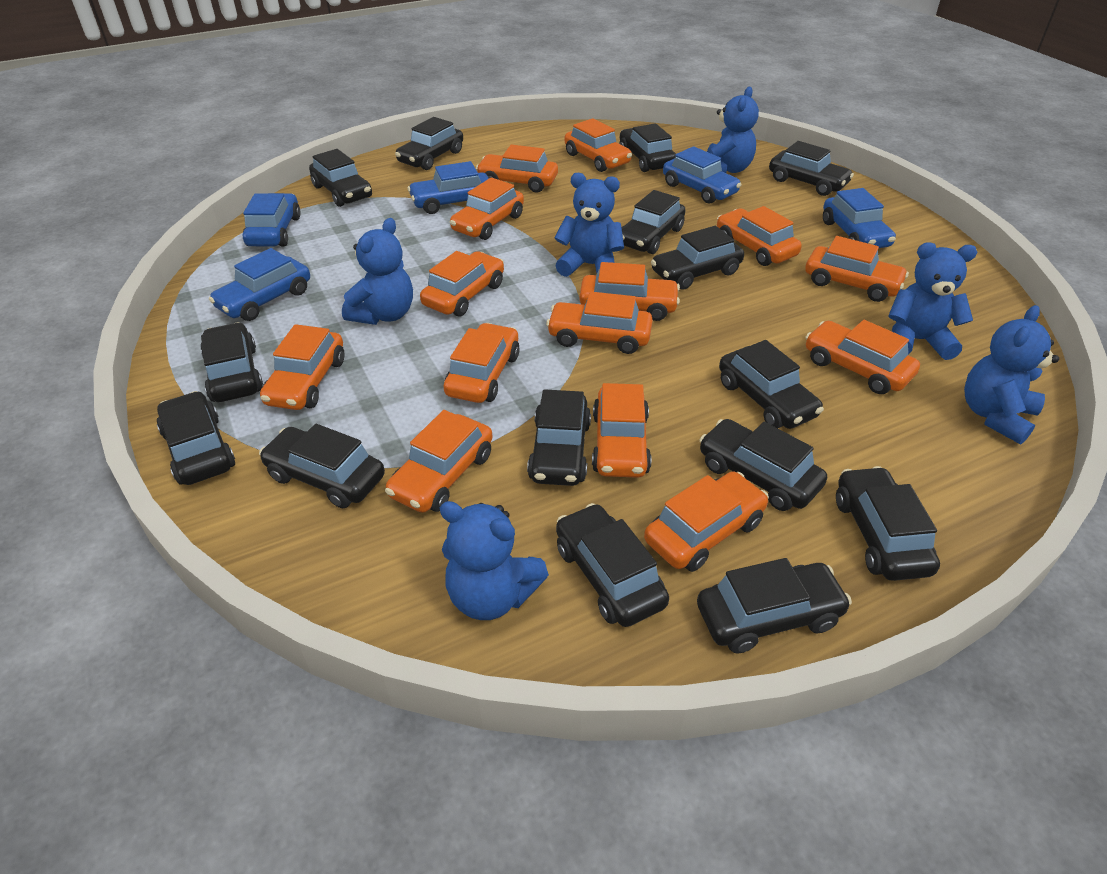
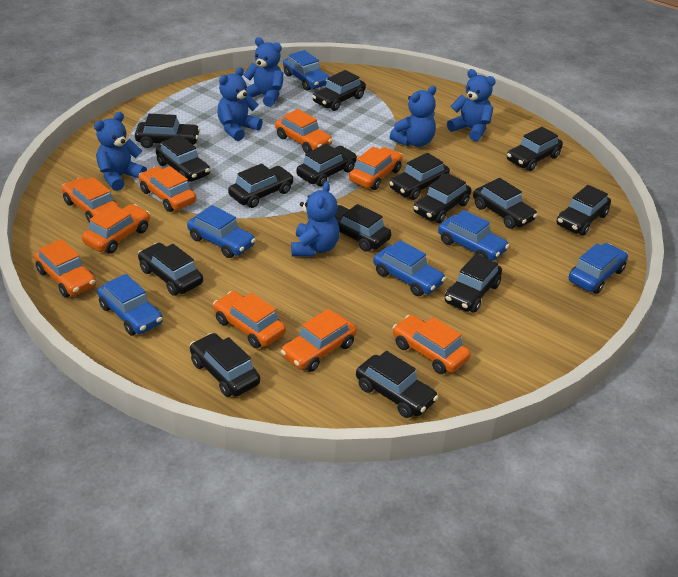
blue car: [209,248,310,321] [243,193,301,246] [408,161,489,214] [663,146,742,204] [823,188,896,248] = 5 -> [97,274,163,335] [187,205,256,258] [283,50,329,91] [373,240,446,296] [438,210,509,261] [569,243,628,294] = 6
orange car: [260,324,345,410] [385,410,493,513] [420,251,504,316] [443,323,520,403] [450,177,524,240] [476,144,558,193] [546,292,653,354] [565,118,632,172] [580,262,680,321] [592,383,651,478] [644,471,769,572] [717,206,802,266] [805,236,909,302] [806,320,920,394] = 14 -> [34,239,96,297] [62,177,119,223] [82,204,150,254] [138,166,196,212] [213,291,286,348] [275,109,333,153] [281,309,357,372] [349,146,403,190] [393,315,471,374] = 9

